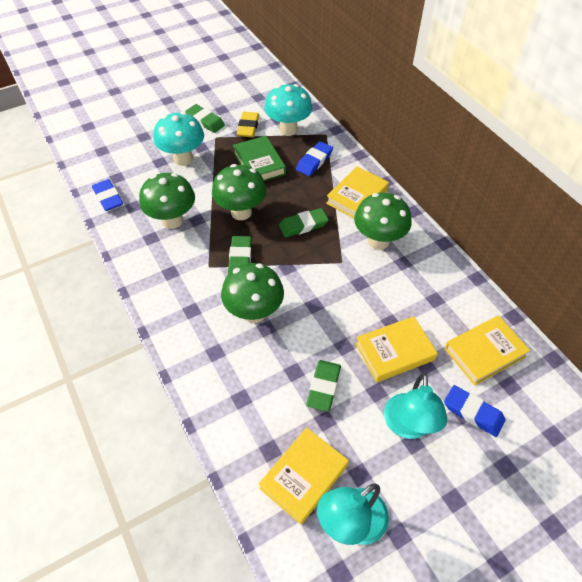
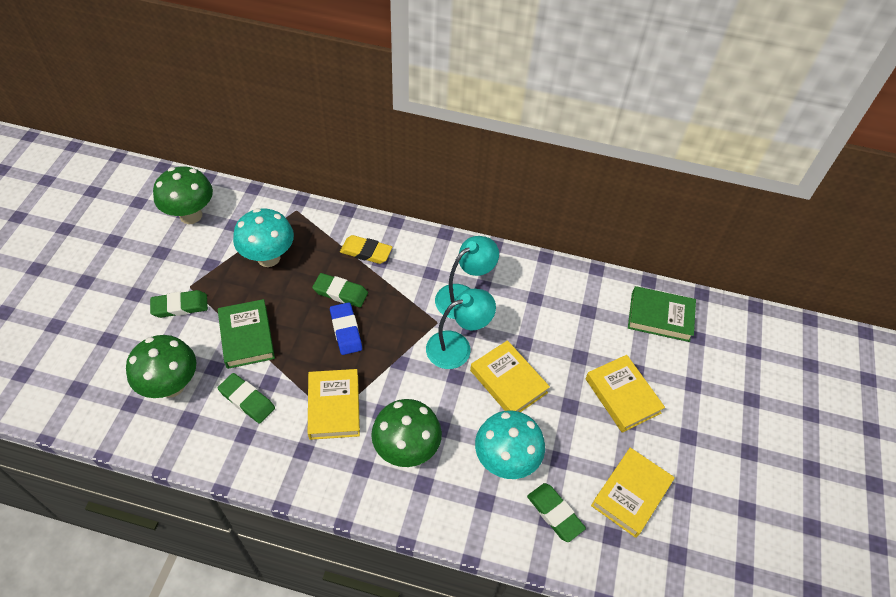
blue eraser: [92,179,123,211] [296,141,333,176] [444,385,505,437] = 3 -> [330,302,362,355] = 1
green book: [233,136,286,181] = 1 -> [218,299,275,369] [628,286,696,342] = 2
green mushroom: [139,173,195,229] [212,164,267,220] [221,263,284,323] [354,193,412,250] = 4 -> [126,335,196,398] [153,166,213,224] [371,399,442,467] = 3

